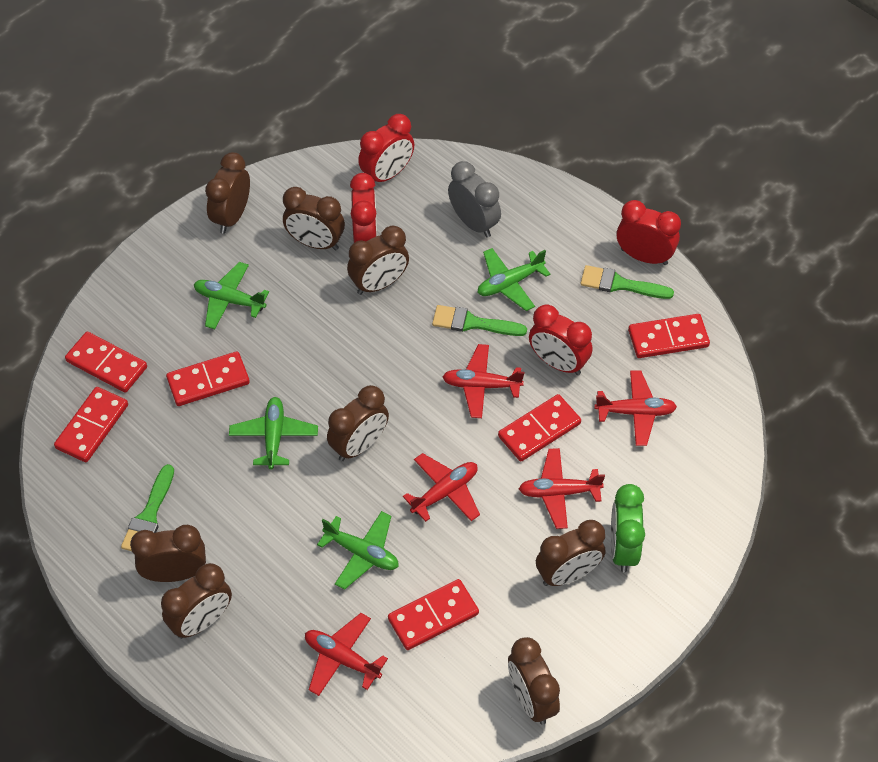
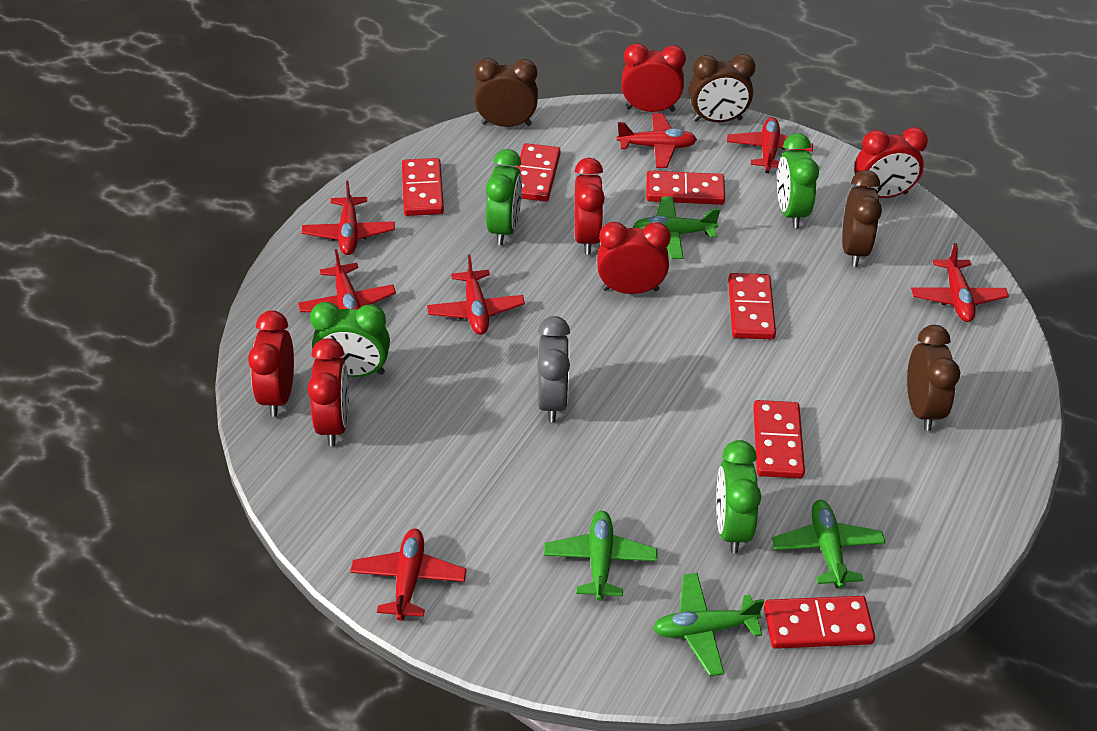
brown clock: [130,525,206,582] [161,563,232,639] [205,152,250,234] [283,187,345,250] [327,385,389,461] [347,225,409,295] [508,637,560,725] [536,520,606,586] = 8 -> [474,58,538,127] [689,54,756,122] [842,170,882,267] [907,325,960,431] = 4
green brush: [121,464,174,551] [432,305,527,336] [580,265,674,299] = 3 -> none = 0
green clock: [611,484,645,572] = 1 -> [310,302,390,377] [486,149,522,245] [716,440,761,553] [777,133,819,228] = 4
red clock: [350,173,377,243] [358,114,415,182] [529,304,592,375] [617,200,681,265] = 4 -> [248,311,294,417] [308,338,349,446] [574,158,605,254] [597,222,671,294] [621,43,686,112] [854,127,928,198] = 6
red plane: [305,613,388,696] [403,453,480,522] [443,344,524,418] [519,448,605,529] [594,370,677,446] = 5 -> [298,249,396,312] [302,181,395,255] [350,529,467,620] [427,255,525,335] [617,113,697,168] [727,117,813,173] [911,243,1009,322] = 7

